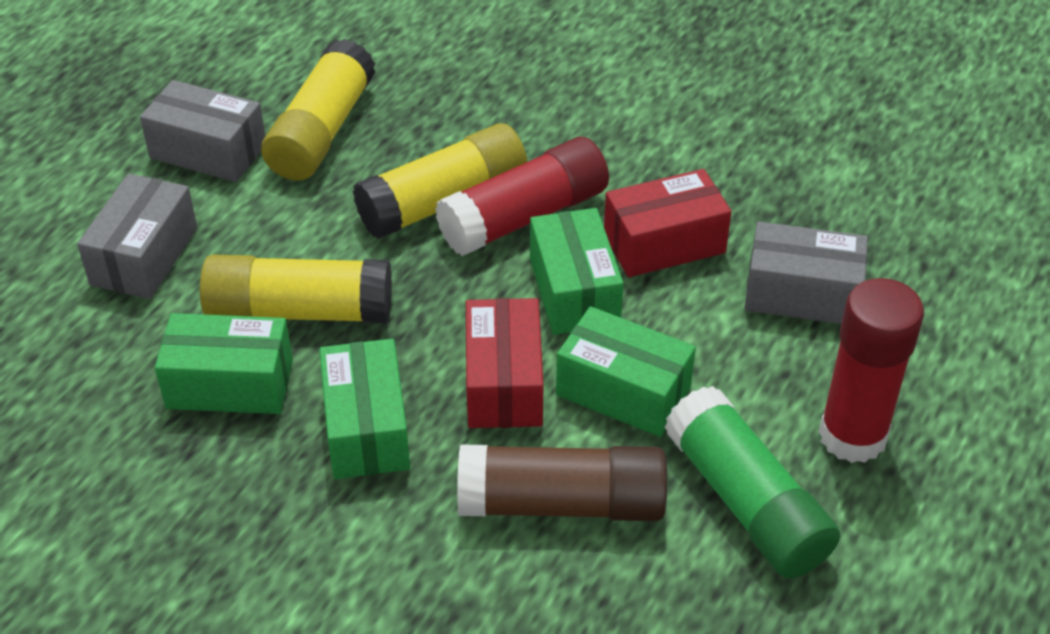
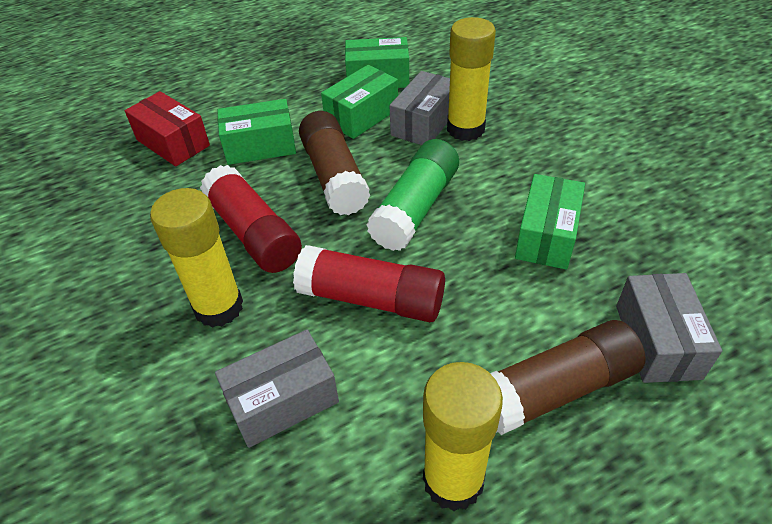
brown glue stick: [457,444,667,521] = 1 -> [299,111,370,215] [490,320,646,435] = 2
red box: [466,298,543,428] [604,169,731,277] = 2 -> [125,91,210,166] = 1

